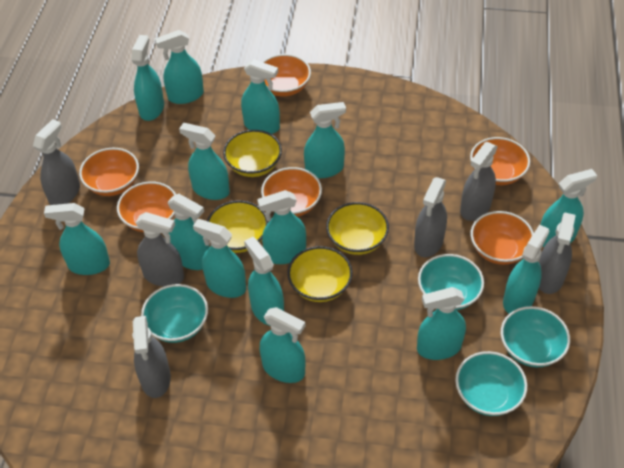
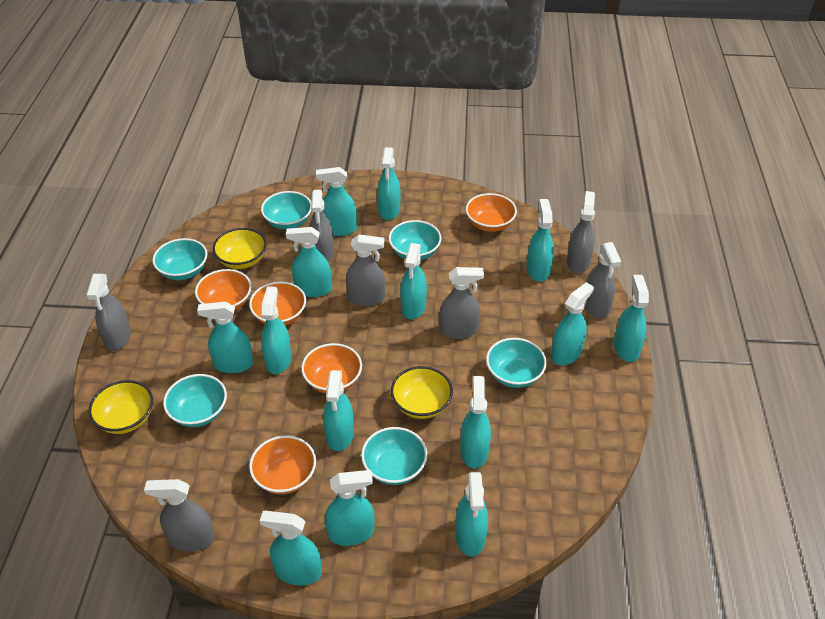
grey spray bottle: [33,119,80,205] [132,316,171,398] [136,212,184,287] [414,177,447,257] [460,142,498,221] [539,212,576,294] = 6 -> [86,274,131,351] [144,479,215,552] [309,190,334,262] [346,234,385,306] [439,267,484,339] [567,191,595,273] [585,242,621,319] = 7
orange bowl: [79,148,139,196] [117,181,176,232] [261,167,322,217] [263,54,311,96] [470,137,530,185] [471,211,534,265] = 6 -> [195,269,252,311] [249,282,306,326] [249,436,316,494] [301,343,362,393] [466,193,517,232] = 5
turquoise bowl: [141,284,208,343] [418,254,484,310] [455,351,527,416] [501,306,570,367] = 4 -> [153,238,207,280] [163,374,227,427] [261,191,311,229] [361,427,427,485] [389,220,441,260] [486,338,547,388] = 6
yellow bowl: [207,200,268,253] [223,130,282,177] [287,246,353,302] [326,202,389,255] = 4 -> [88,380,153,434] [213,228,266,269] [391,366,453,419] = 3

